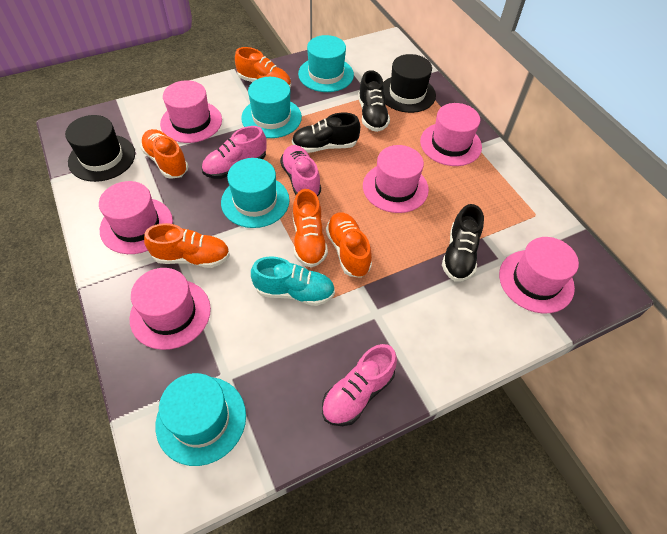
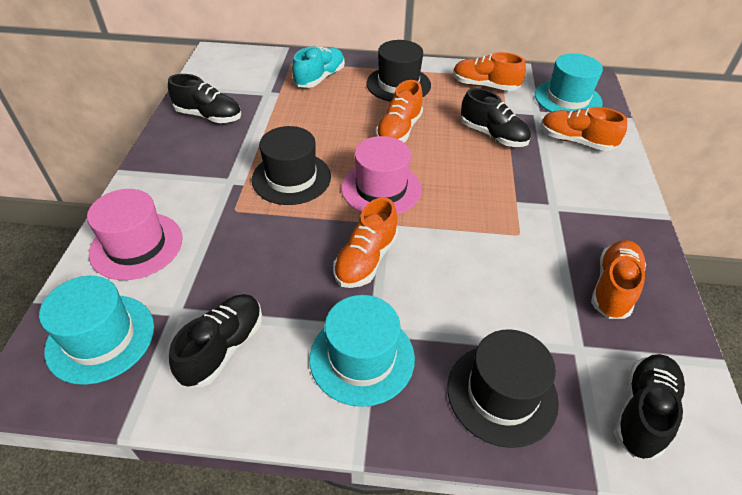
black hat: [65,115,135,182] [383,54,436,113] = 2 -> [252,126,331,205] [366,40,431,102] [447,329,559,448] = 3
black shoe: [292,113,360,153] [358,70,390,132] [442,204,484,281] = 3 -> [168,74,241,123] [169,294,262,387] [461,88,531,147] [614,354,686,459] = 4
pink hat: [99,181,173,254] [130,268,211,350] [160,80,222,143] [363,145,429,213] [420,103,482,166] [499,237,579,313] = 6 -> [87,189,182,280] [341,136,422,215] = 2
pink shoe: [202,126,267,179] [280,145,321,196] [322,344,397,426] = 3 -> none = 0
turquoise hat: [156,373,246,466] [221,158,290,228] [241,77,302,138] [298,35,354,92] = 4 -> [39,276,154,385] [310,295,415,407] [535,53,603,112] = 3

